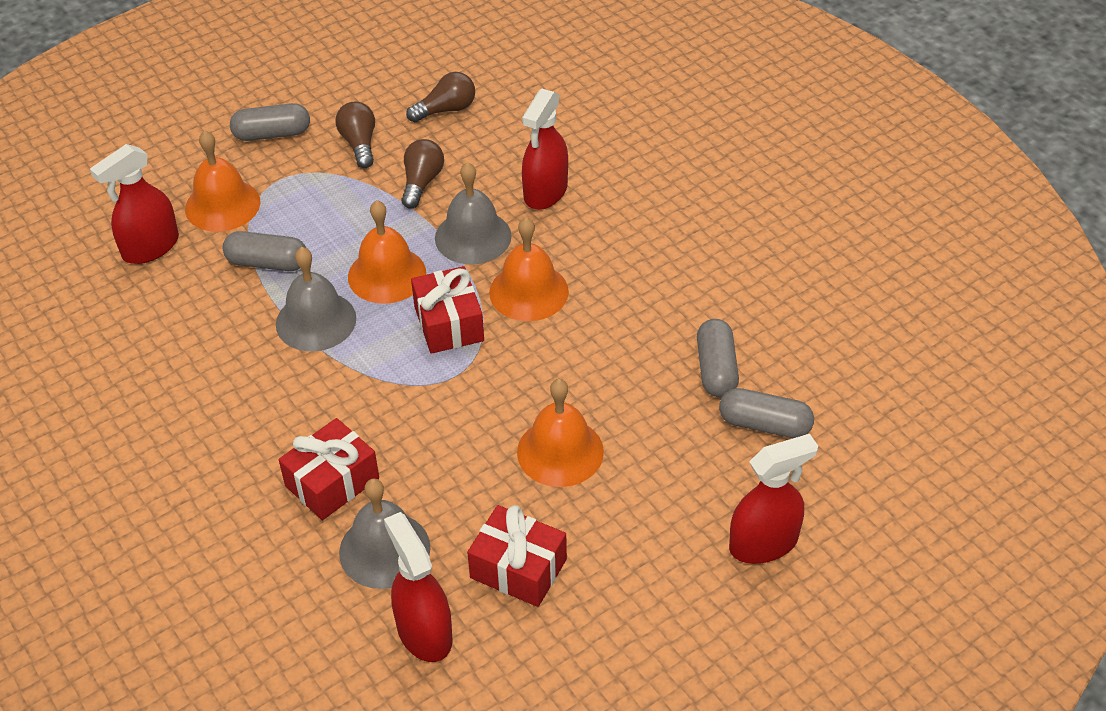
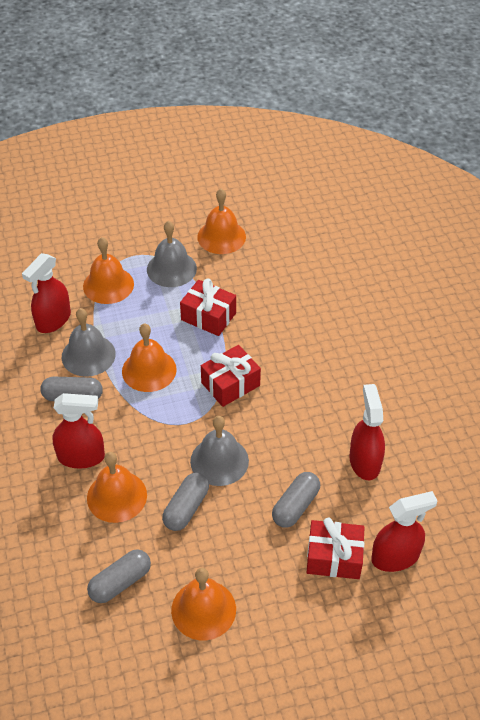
brown light bulb: [335,102,375,168] [402,139,444,209] [406,72,475,122] = 3 -> none = 0
orange bell: [185,131,260,232] [348,200,426,304] [489,217,569,321] [517,379,604,487] = 4 -> [83,237,134,304] [87,452,147,523] [122,323,177,392] [171,568,236,640] [197,189,246,254] = 5

